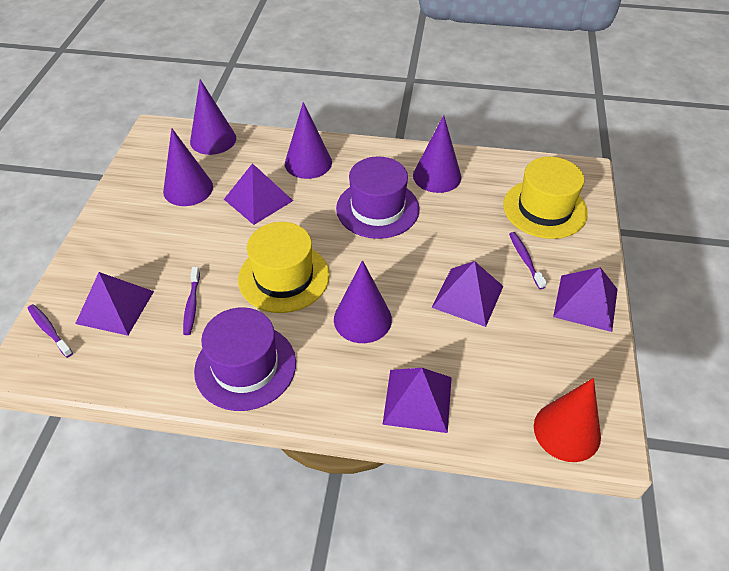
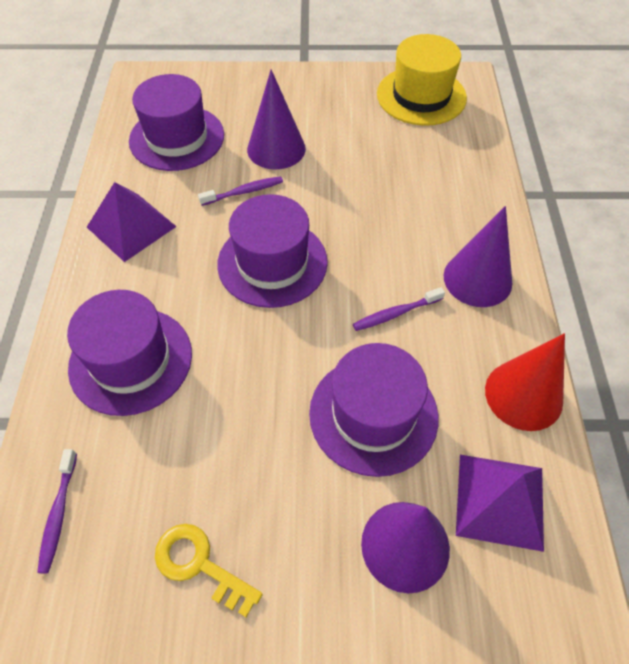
purple cone: [163,128,213,206] [190,79,236,155] [285,102,332,179] [334,260,392,343] [413,115,461,193] = 5 -> [247,70,306,170] [361,502,450,593] [444,206,512,307] = 3
purple hat: [194,307,296,411] [336,156,420,239] = 2 -> [67,290,192,416] [129,74,224,171] [217,194,328,308] [309,343,438,477] = 4
purple pyramid: [75,272,154,336] [224,163,293,225] [382,368,452,433] [432,261,503,327] [553,267,617,332] = 5 -> [87,182,177,262] [456,455,544,552] = 2
yellow hat: [238,222,330,313] [503,157,588,239] = 2 -> [377,34,467,126] = 1
yellow key: none = 0 -> [155,524,263,617] = 1

